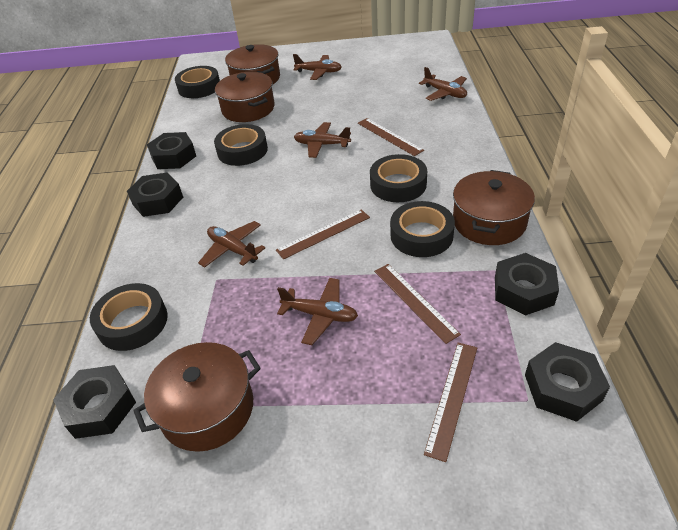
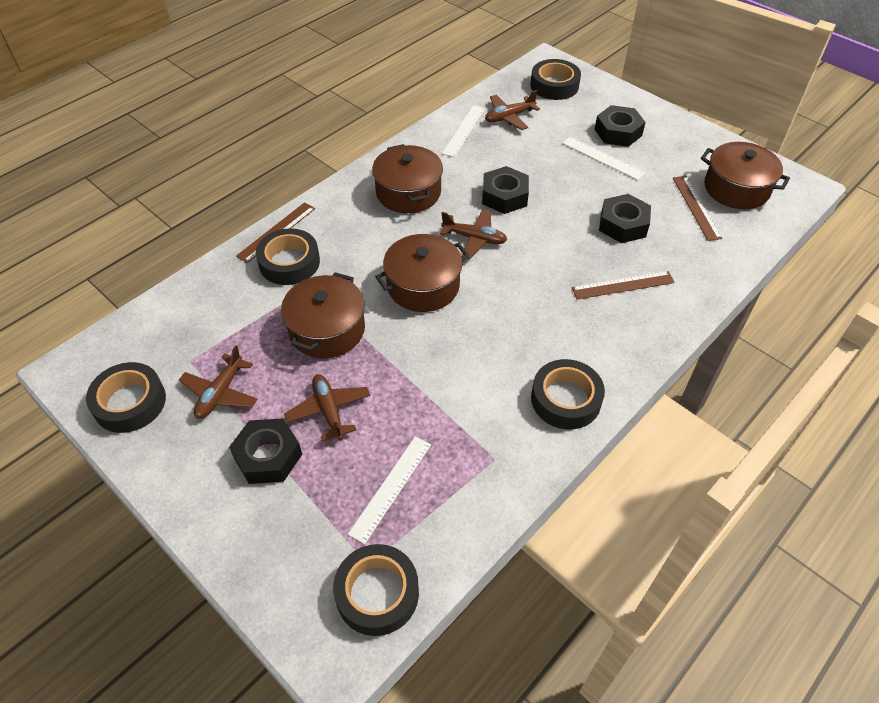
black nut: [53,365,136,439] [127,173,183,217] [147,132,196,169] [495,253,559,315] [525,342,610,422] = 5 -> [229,418,302,484] [482,166,529,214] [595,105,646,147] [599,194,651,243] = 4
brown plane: [198,221,265,268] [277,278,358,345] [293,54,342,80] [294,122,351,158] [419,67,467,101] = 5 -> [179,345,258,419] [284,374,370,442] [440,209,507,259] [485,90,540,130] = 4
brown ruler: [276,209,370,259] [358,118,424,156] [374,264,461,344] [424,343,477,462] = 4 -> [236,202,315,263] [572,271,675,299] [673,176,722,241] = 3
white ruler: none = 0 -> [348,436,431,544] [442,105,485,157] [562,137,645,180] = 3

